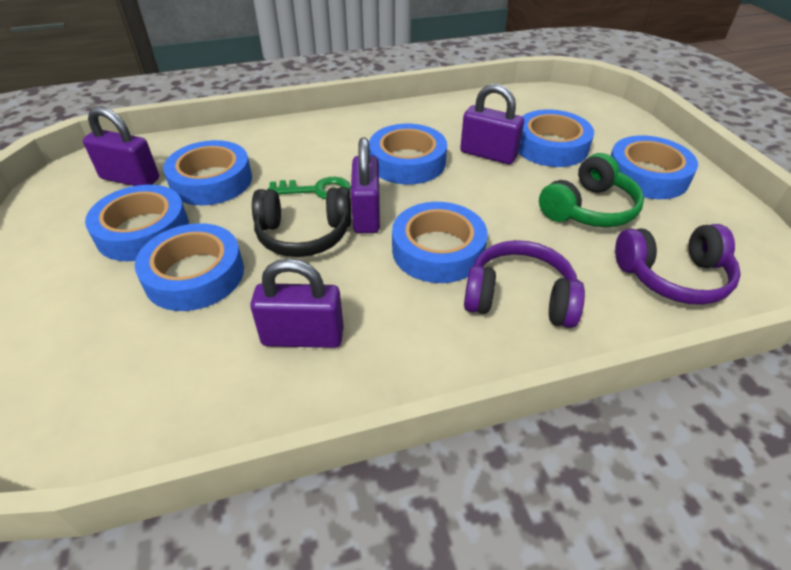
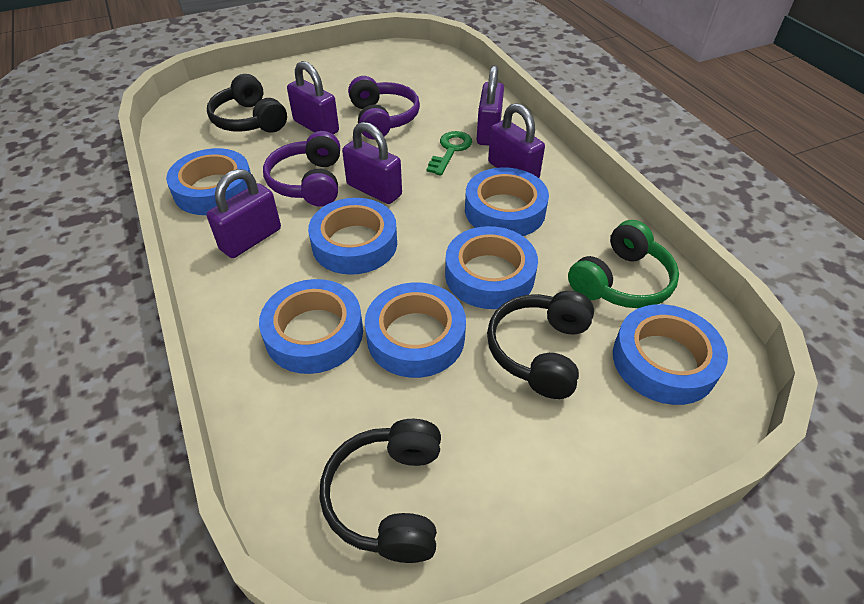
black headphones: [252,187,351,257] = 1 -> [207,74,287,133] [320,419,441,563] [487,291,594,399] = 3
purple padlock: [83,106,159,186] [250,259,344,348] [351,138,380,233] [460,84,524,164] = 4 -> [207,169,281,258] [287,61,339,135] [342,122,402,204] [476,65,504,146] [488,103,545,178] = 5

